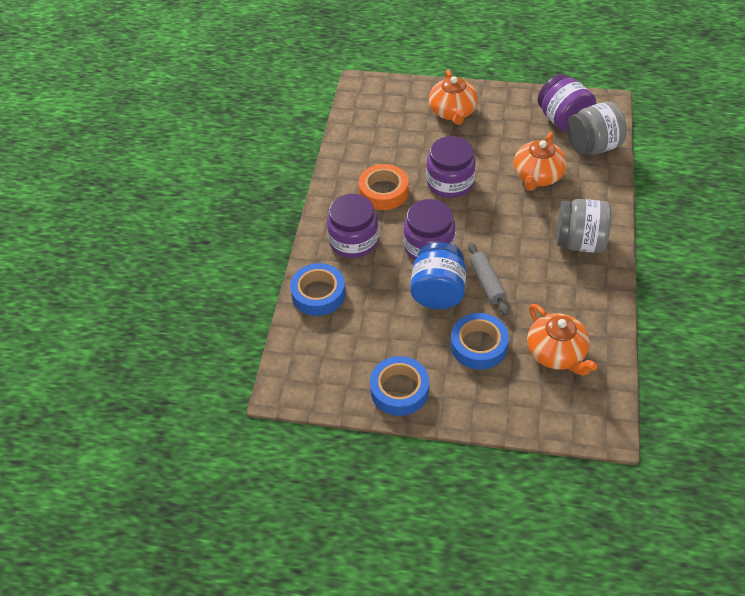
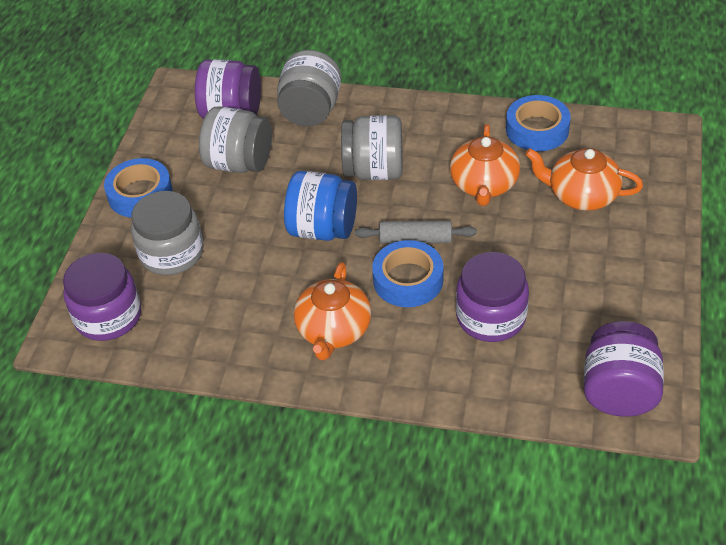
grey jar: [556,199,611,253] [567,102,627,155] = 2 -> [131,191,204,275] [199,106,272,173] [277,50,341,126] [341,115,402,180] = 4
orange tape: [359,164,408,210] = 1 -> none = 0

